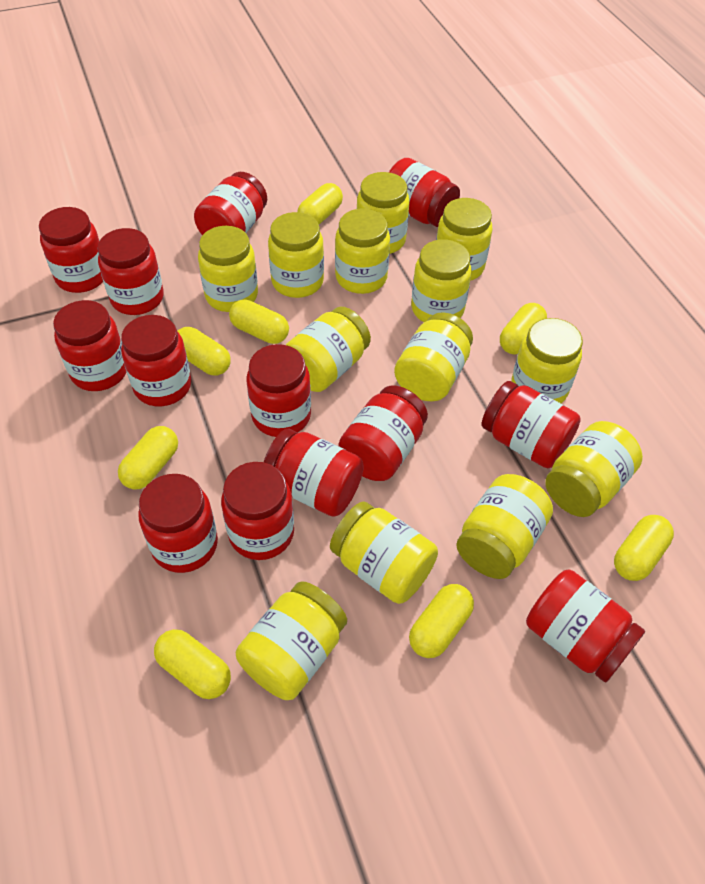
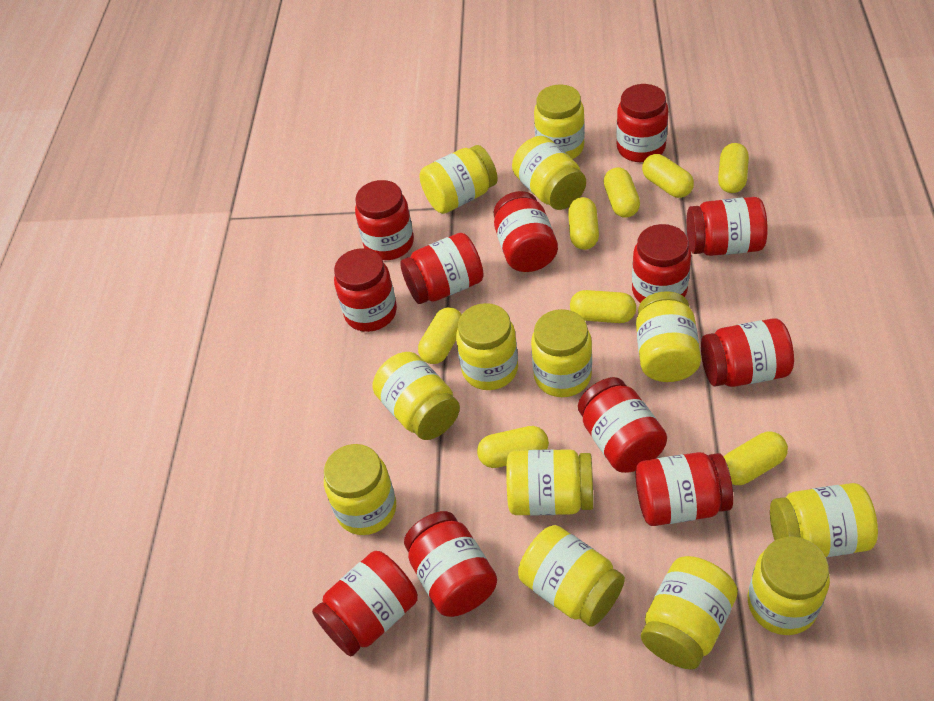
red jar: [39,207,103,293] [53,300,126,391] [98,228,164,315] [121,315,191,406] [138,474,218,573] [194,172,267,235] [221,462,294,560] [247,344,311,437] [264,429,364,517] [339,386,428,481] [389,158,460,227] [482,381,581,468] [526,569,645,682] = 13 -> [312,551,418,656] [334,248,397,332] [355,180,414,260] [400,233,484,304] [404,511,497,617] [493,191,558,272] [578,377,667,473] [616,84,668,162] [632,224,691,303] [635,452,733,526] [687,197,768,256] [701,318,794,387] = 12

